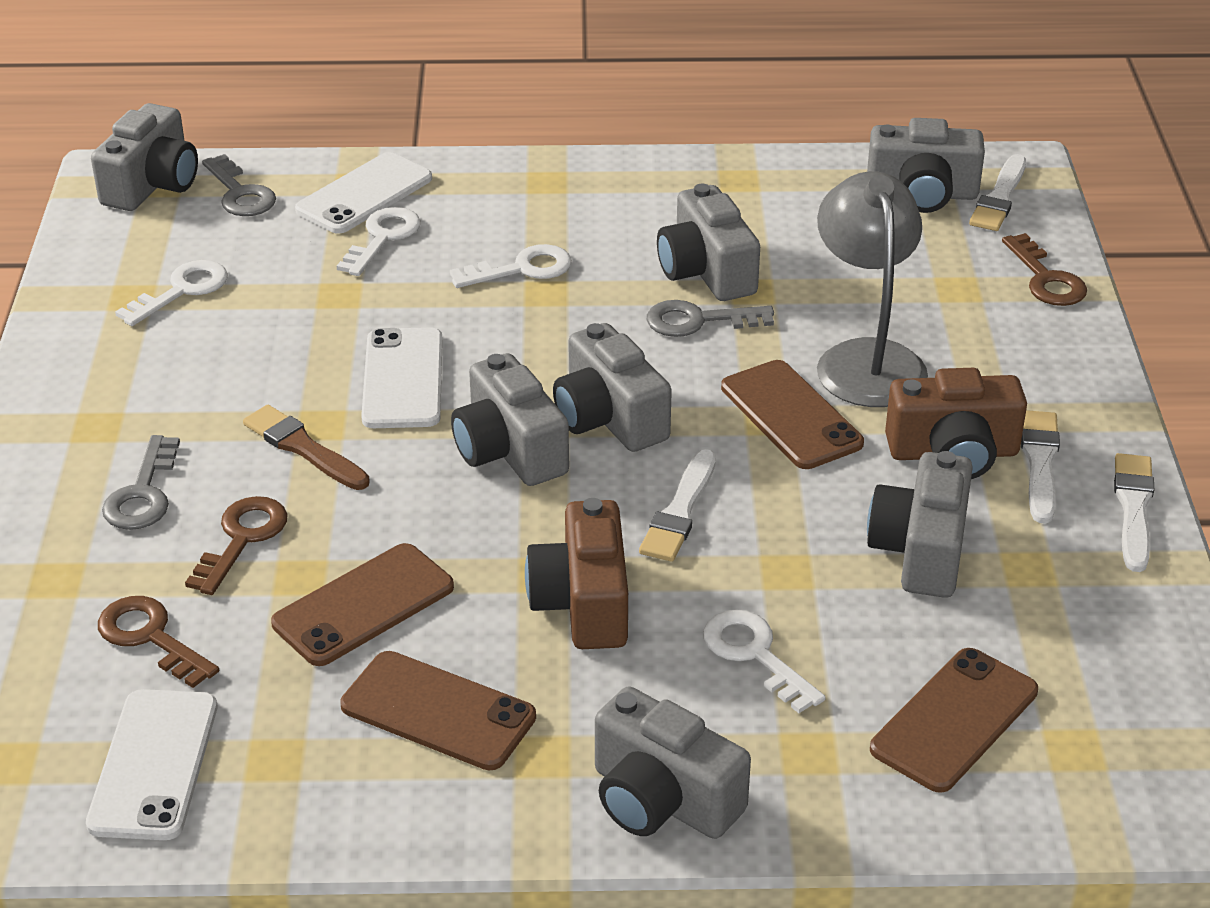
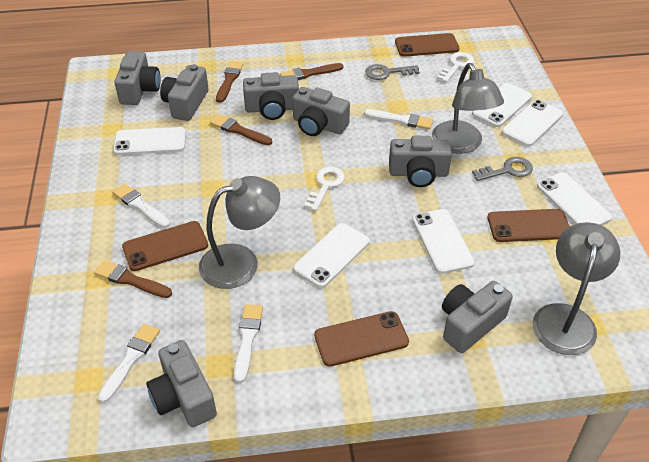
brown brush: [243,405,370,490] = 1 -> [94,260,172,298] [210,114,272,145] [216,61,244,103] [280,63,344,80] = 4
brown camera: [525,498,628,649] [885,368,1027,479] = 2 -> none = 0
brown key: [98,596,219,688] [185,496,288,595] [1002,233,1087,306] = 3 -> none = 0
grey key: [102,435,180,530] [202,154,276,216] [647,300,774,337] = 3 -> [365,64,420,80] [472,157,533,181] = 2
grey lamp: [817,171,928,407] = 1 -> [199,176,280,289] [432,63,504,154] [533,222,620,355] = 3
white key: [115,260,228,326] [337,207,421,276] [450,244,572,288] [703,610,826,713] = 4 -> [304,167,345,211] [437,52,474,82] = 2
white phone: [86,689,217,840] [295,152,432,234] [361,327,443,428] = 3 -> [113,127,186,155] [293,223,370,288] [412,209,475,274] [472,83,532,127] [502,100,563,146] [537,172,612,225] = 6

